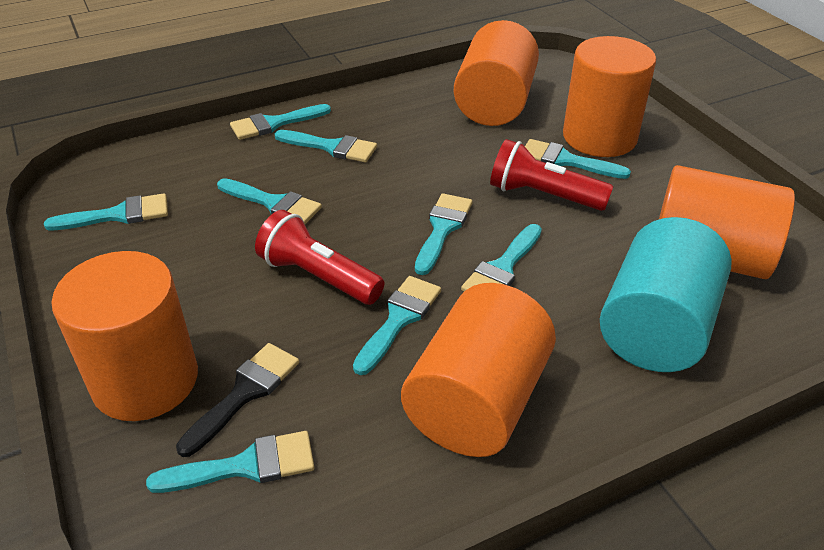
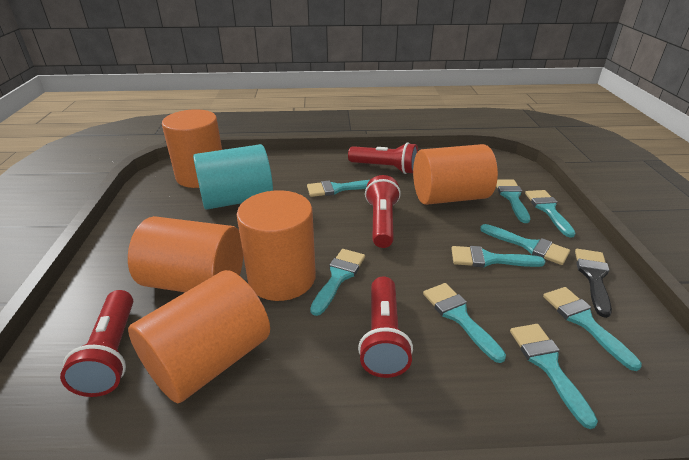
red flashlight: [255,210,385,305] [490,139,613,211] = 2 -> [60,290,133,397] [348,142,418,174] [358,276,413,378] [365,175,401,248] = 4

